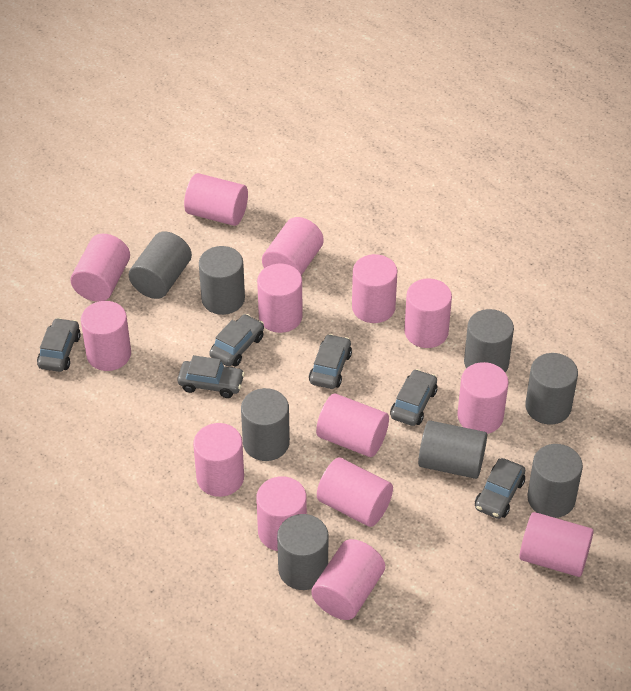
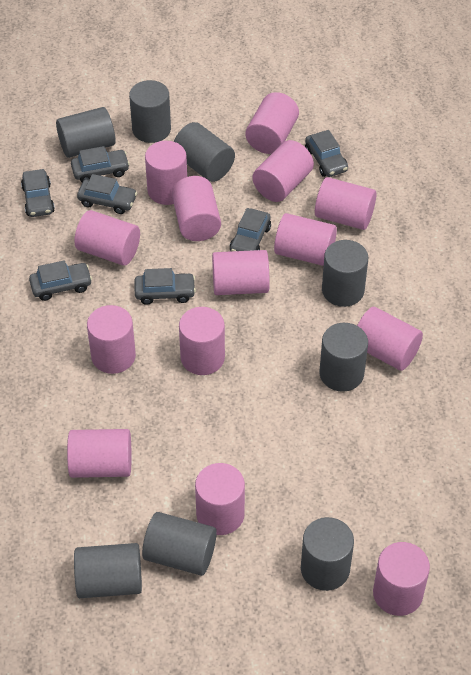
grey car: [37,318,81,372] [177,355,245,398] [209,314,264,367] [309,334,352,389] [390,369,437,426] [475,458,525,519] = 6 -> [21,169,55,217] [29,260,92,301] [71,146,130,182] [77,174,137,214] [134,268,196,305] [230,208,271,251] [305,130,348,177] = 7

